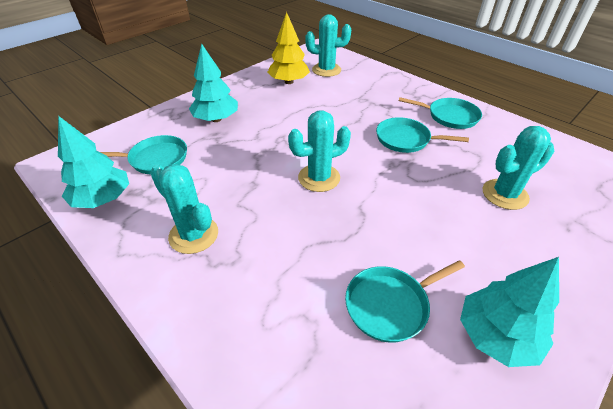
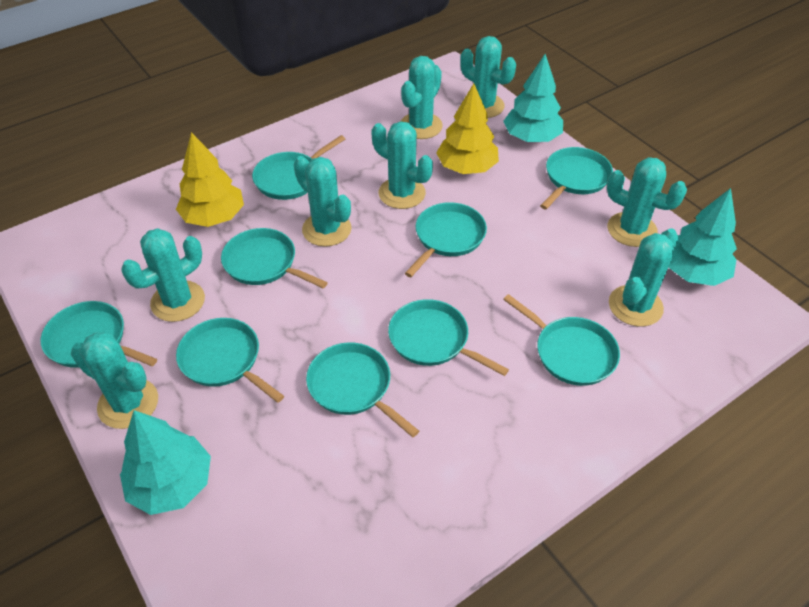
turquoise cactus: [150,164,218,254] [288,110,351,192] [305,14,351,77] [483,126,554,210] = 4 -> [71,332,158,429] [121,228,205,322] [294,156,351,247] [371,121,433,209] [401,56,443,139] [460,36,516,118] [607,157,687,247] [609,228,678,327] = 8
turquoise pan: [101,135,187,174] [345,260,465,343] [376,117,469,153] [399,97,482,129] = 4 -> [41,301,157,368] [176,318,284,403] [221,228,328,288] [252,135,345,200] [306,342,419,437] [388,299,509,376] [405,202,487,277] [503,294,620,386] [540,147,613,210] = 9
yellow tree: [267,12,310,84] = 1 -> [176,132,244,227] [436,83,499,174] = 2

